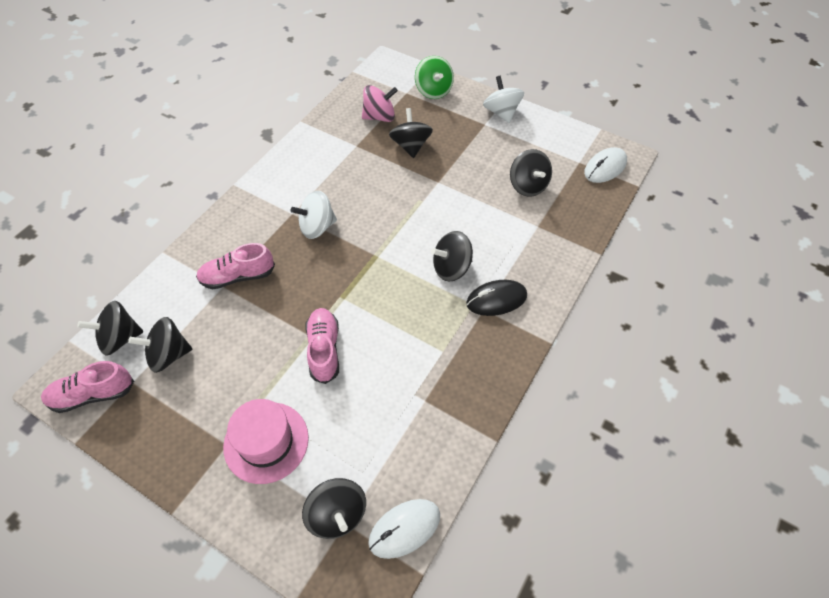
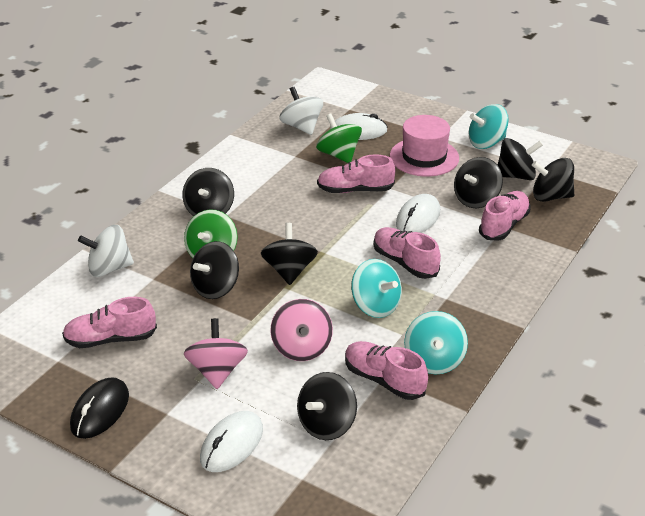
black spinning top: [78,301,143,355] [128,317,192,373] [302,478,366,539] [389,108,433,158] [431,231,473,282] [510,149,552,197] = 6 -> [182,168,234,216] [190,241,239,299] [261,223,318,285] [297,372,357,440] [454,157,503,208] [498,138,543,180] [532,158,574,202] = 7
green spinning top: [415,56,454,99] = 1 -> [184,209,238,258] [316,114,362,163] = 2
pink shoe: [41,361,134,413] [196,243,275,289] [305,308,339,384] = 3 -> [62,297,157,348] [317,154,395,193] [345,341,428,400] [373,227,441,279] [479,191,531,241] = 5
pink spinning top: [362,85,398,122] = 1 -> [184,318,248,389] [270,299,333,361] = 2
turquoise spinning top: none = 0 -> [351,259,402,318] [404,311,468,375] [468,104,509,149] = 3
white mouse: [368,499,440,559] [584,147,627,183] = 2 -> [200,411,263,472] [330,113,388,140] [396,194,440,233] = 3

